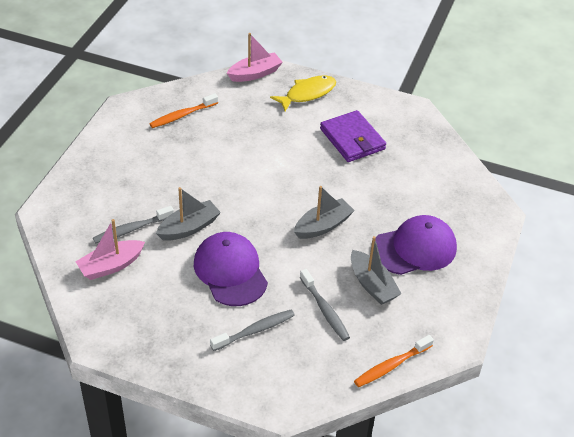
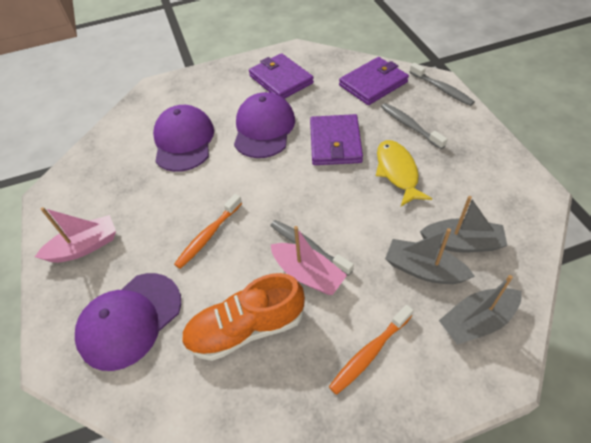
orange shoe: none = 0 -> [181,273,305,361] = 1
purple cap: [194,232,268,306] [375,215,457,275] = 2 -> [75,273,181,371] [153,105,214,172] [234,92,295,158] = 3
purple wallet: [320,110,386,162] = 1 -> [249,53,314,99] [310,114,363,165] [339,57,409,105] = 3

